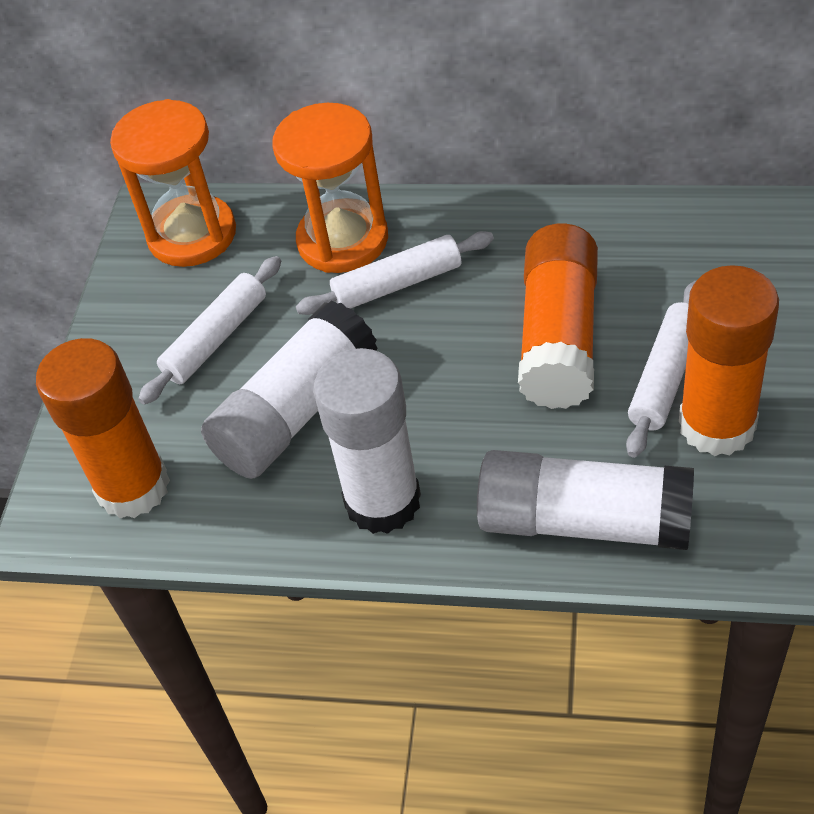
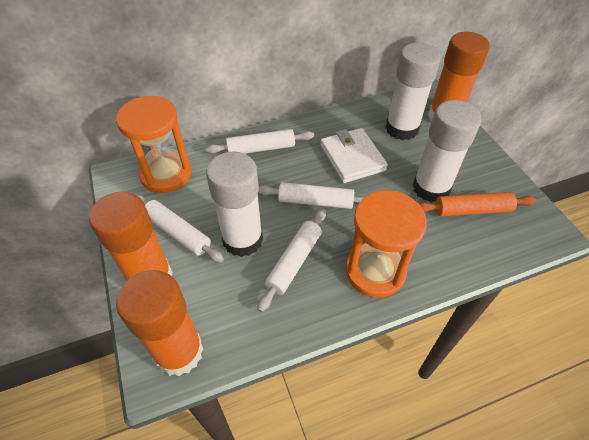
orange rolling pin: none = 0 -> [419,192,536,216] = 1
white rolling pin: [138,256,281,405] [296,231,494,315] [626,281,696,458] = 3 -> [136,195,224,263] [206,129,314,154] [257,209,326,312] [258,182,365,209] = 4
white wallet: none = 0 -> [320,128,388,183] = 1

